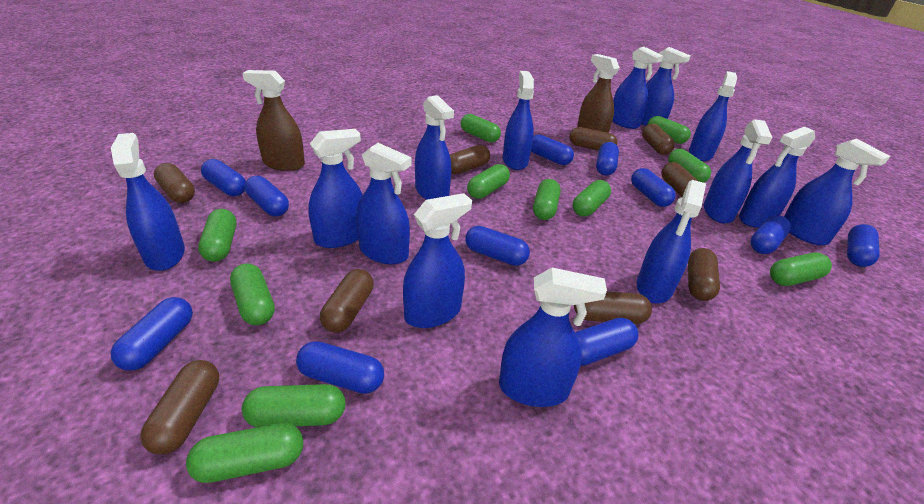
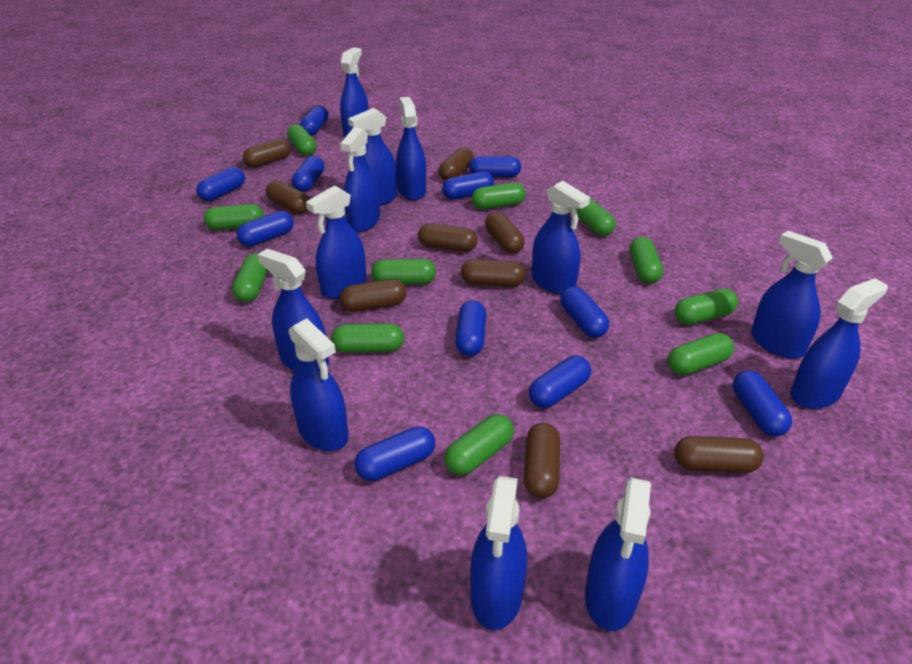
blue spray bottle: [111,133,185,271] [308,129,363,248] [356,143,411,264] [403,193,472,328] [415,95,454,200] [499,268,607,407] [503,71,534,170] [612,47,663,129] [637,180,706,304] [641,47,691,126] [689,71,737,161] [704,119,773,224] [739,127,815,228] [784,139,890,245] = 14 -> [257,249,329,371] [289,319,349,451] [306,185,366,299] [340,48,369,137] [340,127,380,232] [348,108,398,206] [396,97,426,200] [470,476,527,630] [532,181,590,294] [585,477,651,631] [751,231,833,359] [790,278,888,409] = 12
brown spray bottle: [242,70,305,171] [577,54,620,133] = 2 -> none = 0

